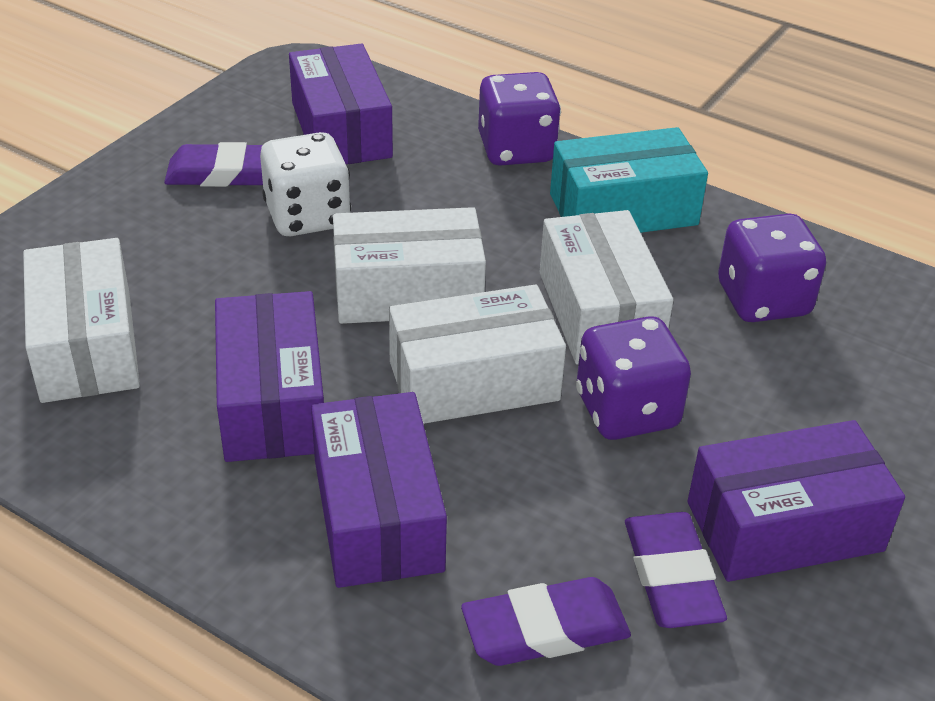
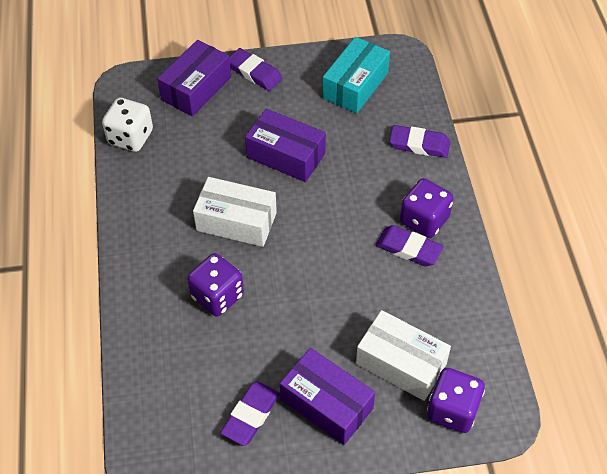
purple box: [215,291,324,462] [289,44,393,164] [311,392,447,588] [688,420,905,582] = 4 -> [157,40,231,117] [245,109,326,182] [280,348,375,445] = 3
purple eraser: [164,142,263,187] [461,577,631,666] [625,512,727,628] = 3 -> [220,381,280,446] [229,48,282,91] [376,225,444,266] [389,125,450,158] = 4
white box: [23,238,140,403] [333,207,486,324] [389,285,566,424] [540,210,673,364] = 4 -> [193,177,277,247] [356,310,451,401] = 2

